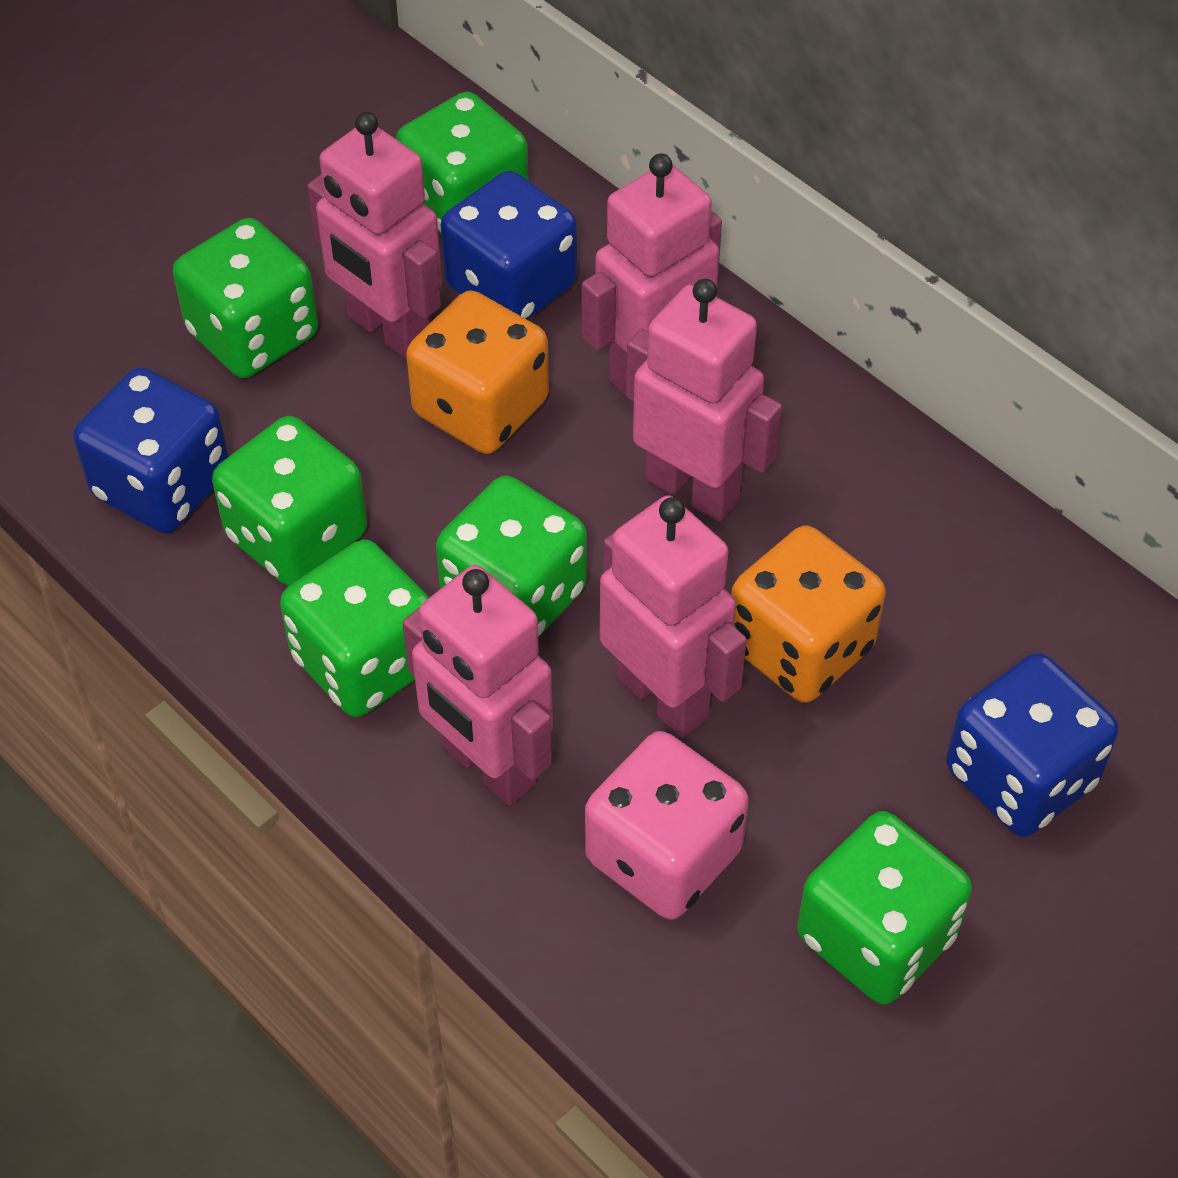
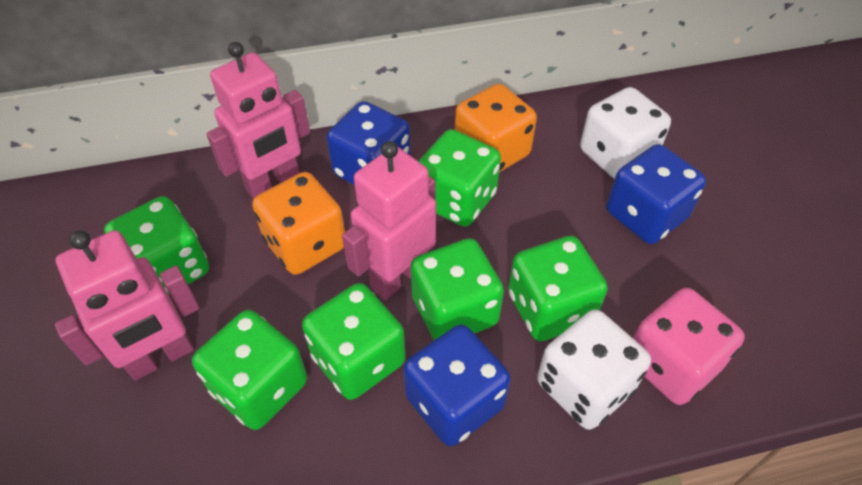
pink robot: [307,112,442,359] [403,565,553,806] [582,154,722,396] [600,495,747,738] [626,279,782,521] = 5 -> [55,230,199,381] [206,42,310,199] [342,141,436,300] = 3
white dice: none = 0 -> [537,309,651,430] [580,87,671,179] = 2

